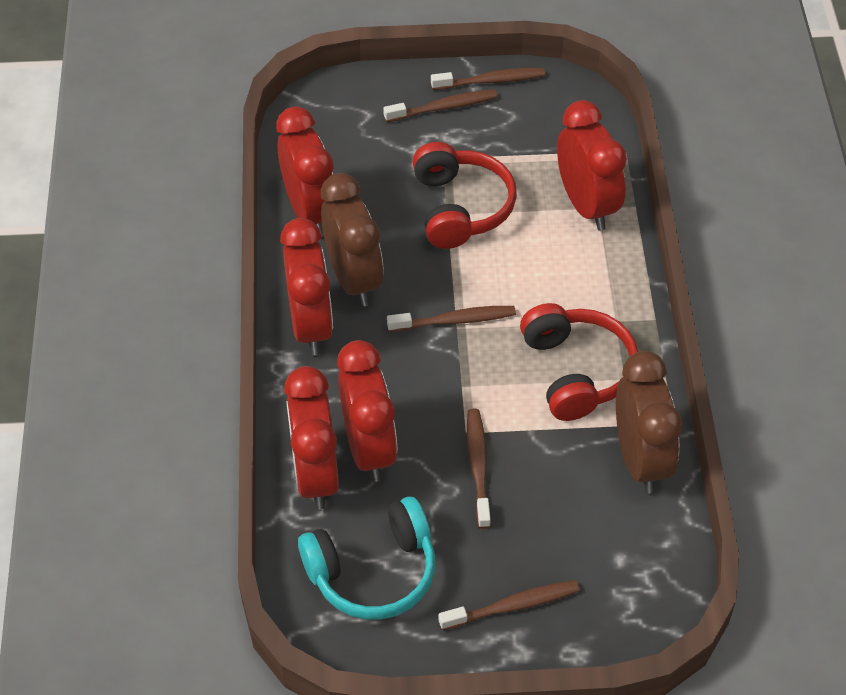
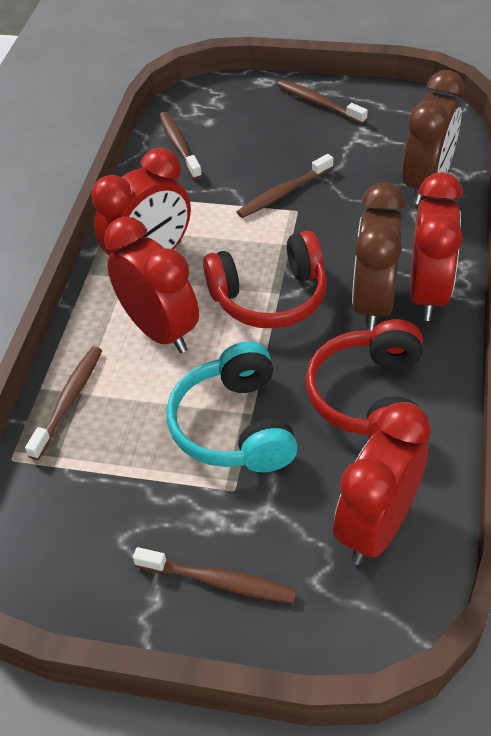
red clock: [276,106,334,237] [280,218,333,355] [284,366,339,510] [337,340,397,482] [557,100,627,231] = 5 -> [91,148,191,256] [104,217,199,353] [333,402,431,565] [410,172,463,321] = 4

